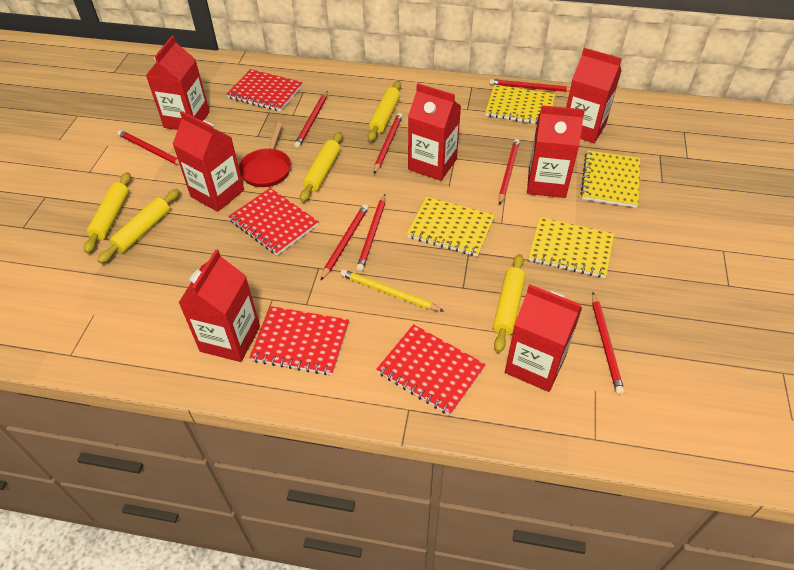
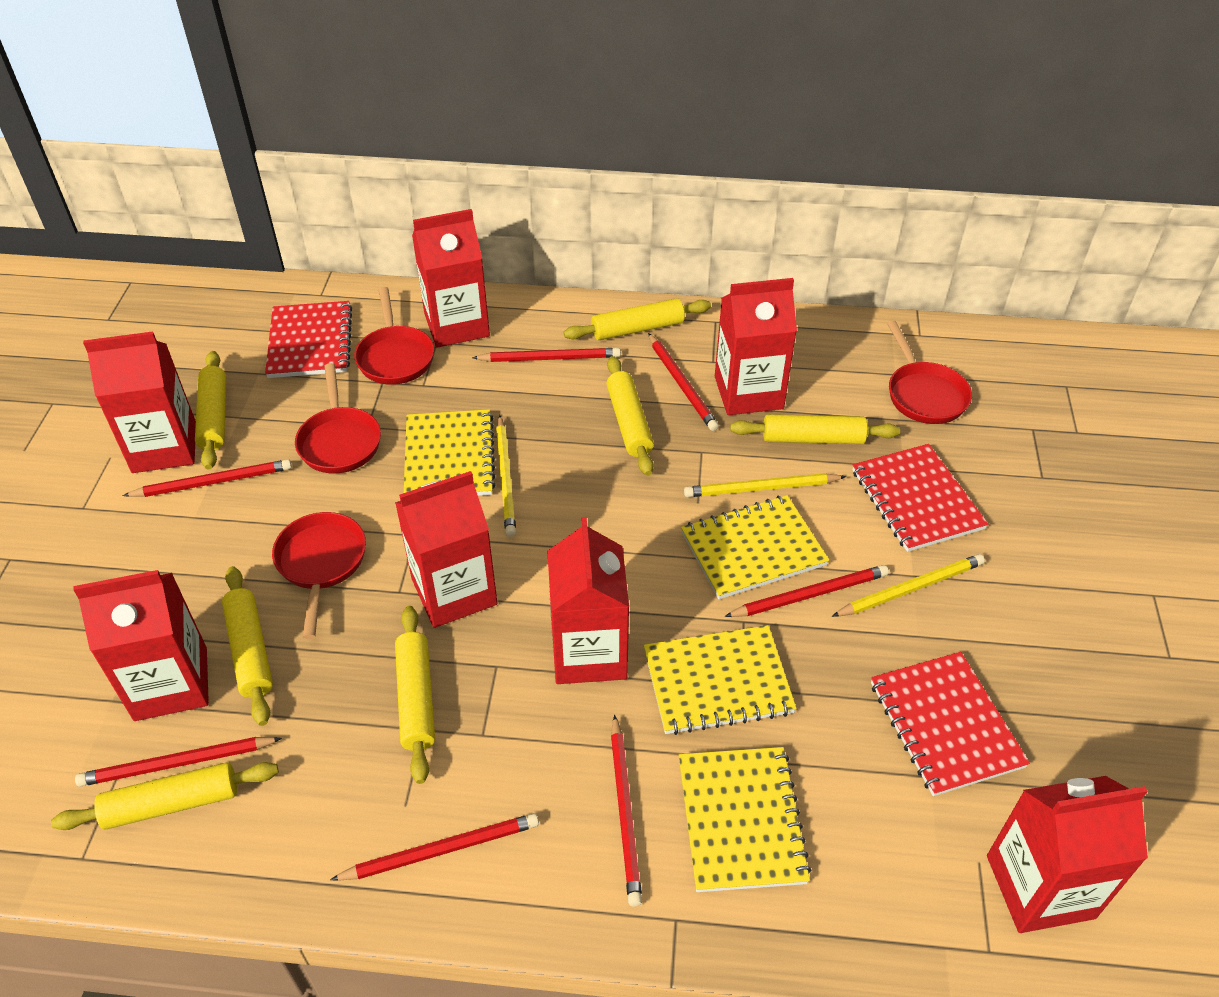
red notebook: [226,69,303,112] [228,188,319,255] [249,306,349,376] [376,324,486,415] = 4 -> [265,301,352,378] [852,444,988,552] [871,652,1030,796] = 3
red pan: [239,122,291,187] = 1 -> [272,512,366,639] [295,363,381,474] [354,287,434,385] [887,321,972,424] = 4
red pencil: [117,130,180,165] [294,91,328,148] [321,204,368,280] [356,194,386,271] [374,113,403,174] [489,79,571,92] [499,139,520,205] [592,293,624,395] = 8 -> [75,737,282,787] [123,459,292,497] [330,813,539,881] [472,348,621,362] [611,714,642,907] [648,333,719,431] [724,565,889,617] = 7
yellow pencil: [340,269,445,312] = 1 -> [496,415,516,537] [684,473,846,497] [832,554,985,617] = 3
yellow rolling pin: [84,172,131,253] [97,189,180,263] [300,132,343,202] [368,81,401,141] [493,254,525,352] = 5 -> [51,762,279,830] [195,351,226,469] [222,566,273,726] [395,606,435,784] [563,298,711,340] [607,356,654,476] [730,414,900,444] = 7

